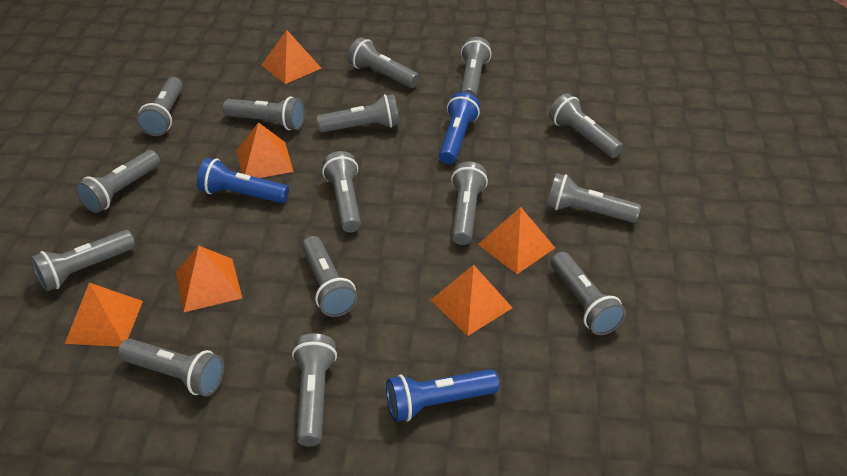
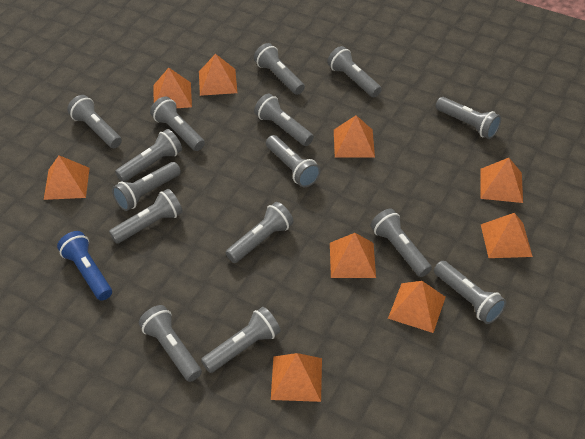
blue flashlight: [197,158,289,204] [386,369,500,422] [439,92,480,164] = 3 -> [57,231,112,301] = 1
orange pyramid: [65,283,143,347] [176,246,242,312] [237,122,294,178] [262,30,321,84] [430,265,513,336] [478,207,555,274] = 6 -> [44,156,90,200] [154,68,192,108] [199,54,237,96] [271,353,322,402] [330,233,376,278] [334,115,375,158] [388,281,446,333] [481,158,523,203] [481,213,533,258] = 9

